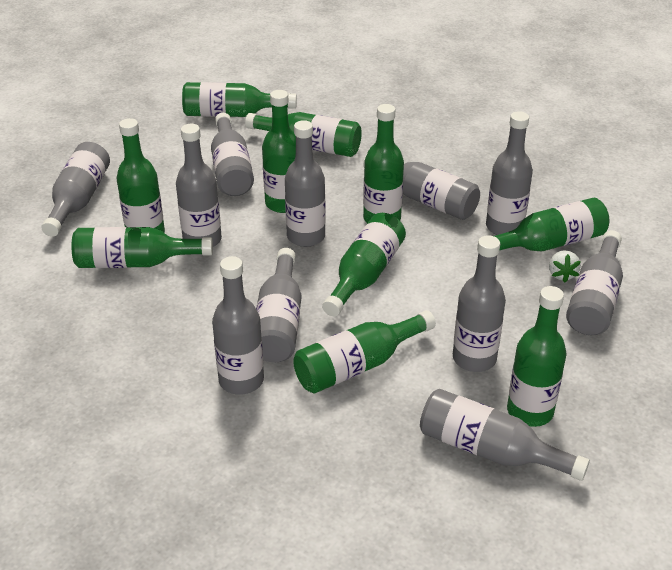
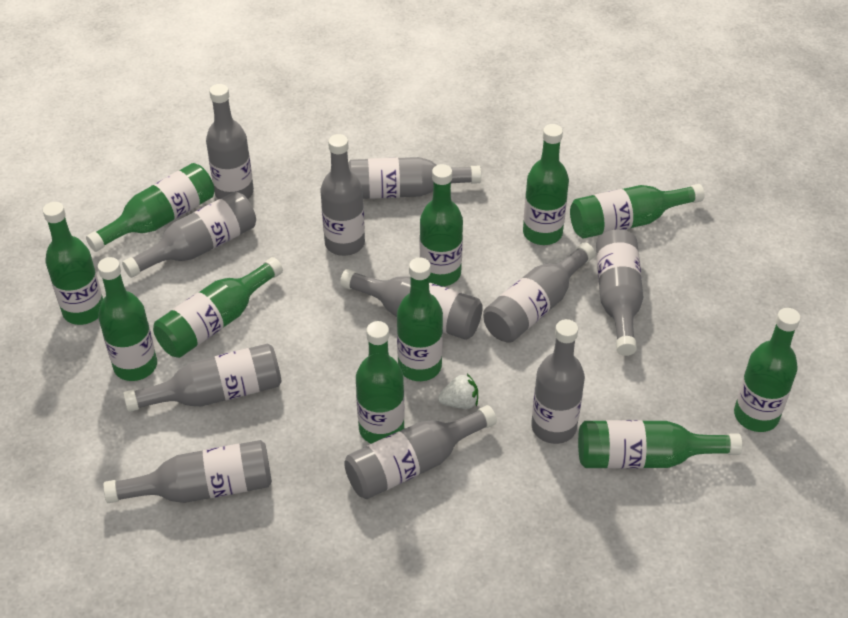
green bottle: [72,227,213,268] [117,118,165,233] [182,82,297,117] [245,112,362,157] [262,90,296,213] [293,310,436,394] [322,213,406,316] [363,104,404,223] [494,198,609,251] [507,286,567,427] = 10 -> [43,202,103,325] [86,163,214,252] [98,257,157,381] [153,257,283,358] [356,321,405,444] [397,258,443,381] [420,164,463,286] [523,124,569,245] [570,184,705,239] [578,420,742,469] [734,308,801,432] = 11

